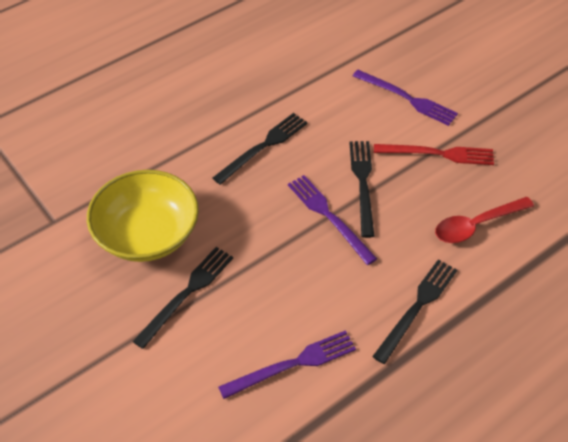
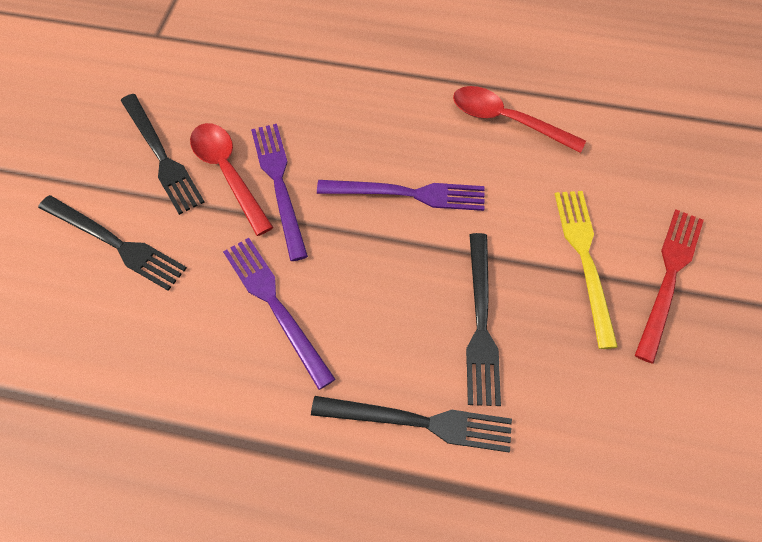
red spoon: [435,197,534,243] = 1 -> [190,123,274,236] [453,86,586,153] = 2
yellow bowl: [87,170,199,262] = 1 -> none = 0
yellow fork: none = 0 -> [555,191,618,349] = 1

